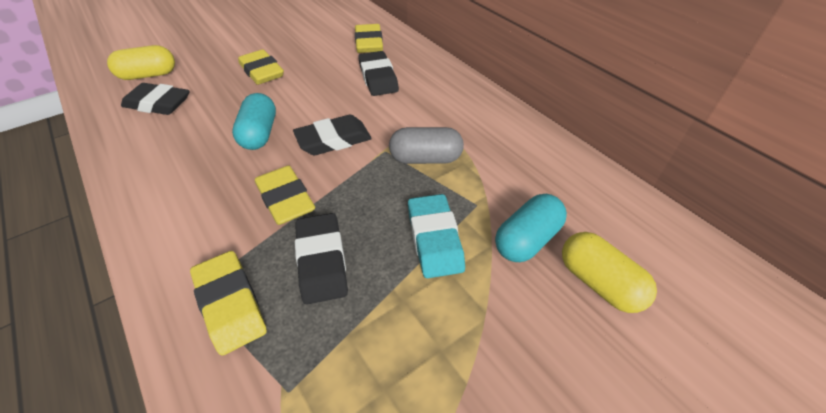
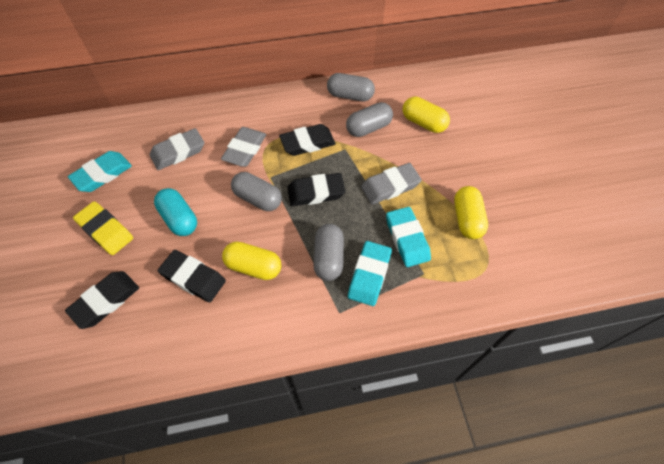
grey capsule: [389,127,464,164] = 1 -> [231,172,282,211] [314,224,344,281] [327,73,375,101] [346,102,393,137] = 4
grey eraser: none = 0 -> [150,128,204,170] [221,127,266,167] [361,163,421,204] = 3
turquoise capsule: [232,93,276,150] [495,194,567,262] = 2 -> [154,188,197,236] = 1
turquoise eraser: [408,194,465,278] = 1 -> [68,151,132,192] [348,241,392,306] [386,207,431,267] = 3
yellow capsule: [107,45,175,80] [562,232,657,313] = 2 -> [222,242,281,280] [402,97,450,133] [454,186,488,239] = 3
yellow eraser: [190,251,267,355] [238,49,284,85] [255,165,315,225] [355,24,383,53] = 4 -> [73,201,133,255] = 1

